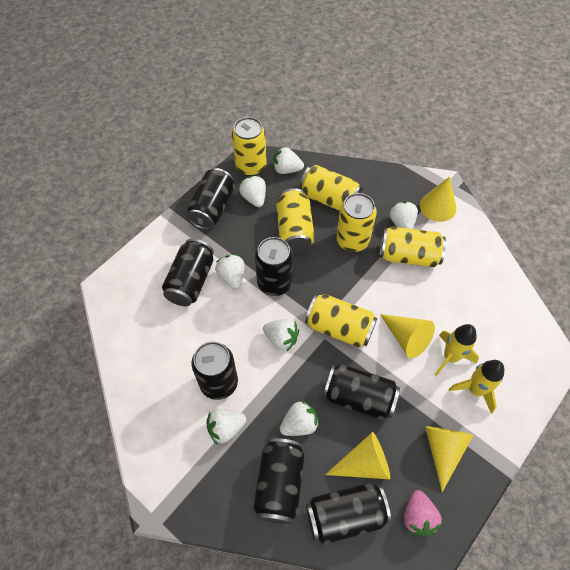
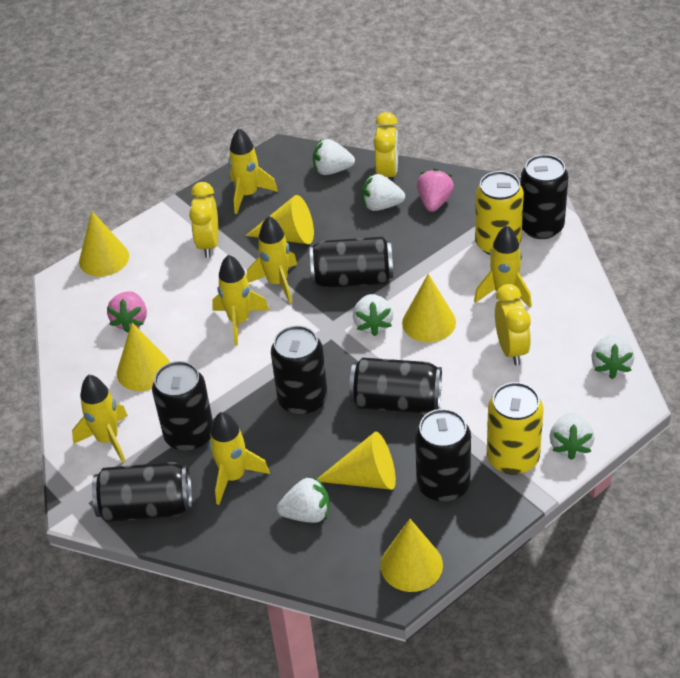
pink strawberry: [404,490,442,536] = 1 -> [107,291,147,333] [417,169,454,212] = 2
white strawberry: [207,409,246,444] [215,254,245,289] [239,175,266,207] [263,319,299,351] [273,146,304,174] [280,400,319,436] [389,201,418,229] = 7 -> [277,476,329,523] [313,139,355,175] [353,294,393,336] [362,174,405,211] [550,412,595,460] [591,335,634,379] = 6
yellow can: [232,117,267,176] [277,188,315,253] [300,165,363,211] [305,294,377,348] [336,193,377,252] [380,227,446,267] = 6 -> [475,171,524,255] [487,382,543,475] = 2
yellow clock: none = 0 -> [189,182,218,258] [373,112,398,179] [495,284,531,365] = 3
yellow cone: [325,432,390,479] [380,314,435,358] [420,176,456,222] [425,426,474,492] = 4 -> [79,211,129,277] [117,323,170,391] [245,195,314,244] [318,432,396,490] [381,519,443,592] [402,274,456,343] = 6
yellow rocket: [435,324,479,376] [449,360,504,414] = 2 -> [72,375,128,463] [209,412,270,505] [212,254,269,345] [228,128,278,214] [247,216,297,303] [474,225,532,308] = 6

